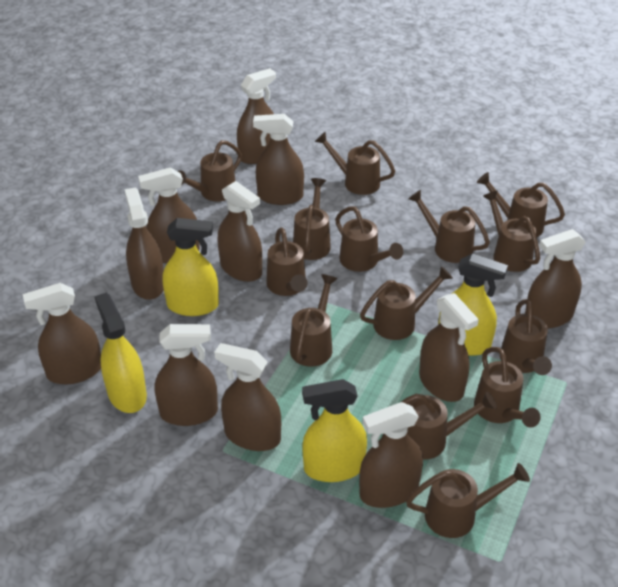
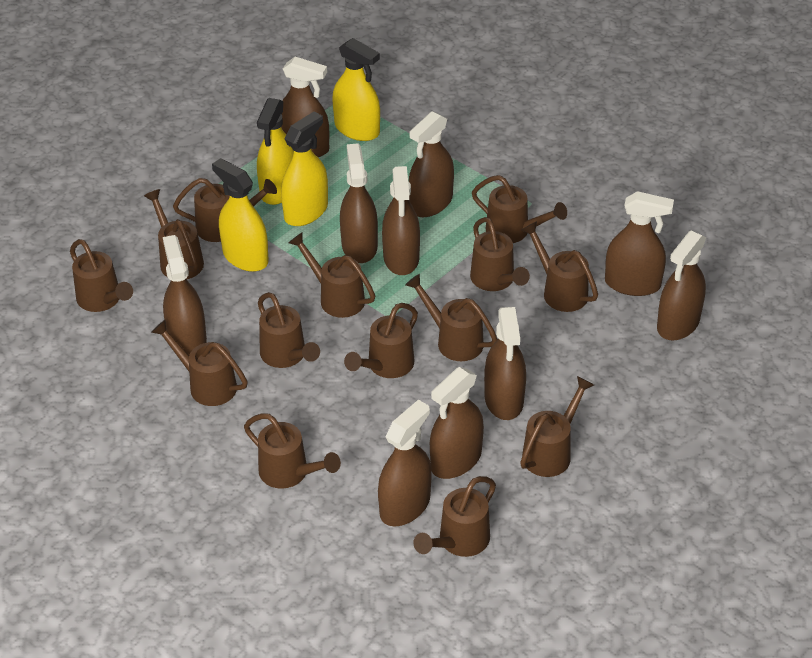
brown spray bottle: [23,283,101,384] [125,187,164,300] [138,167,200,263] [155,324,218,426] [214,343,281,451] [217,181,262,282] [237,68,276,164] [253,114,304,205] [359,402,423,508] [419,293,479,402] [525,229,586,329] = 11 -> [163,235,207,355] [281,57,329,157] [340,143,378,263] [378,400,432,527] [382,166,420,275] [409,111,454,217] [430,367,484,479] [484,307,526,420] [605,191,674,296] [657,231,706,341] = 10

